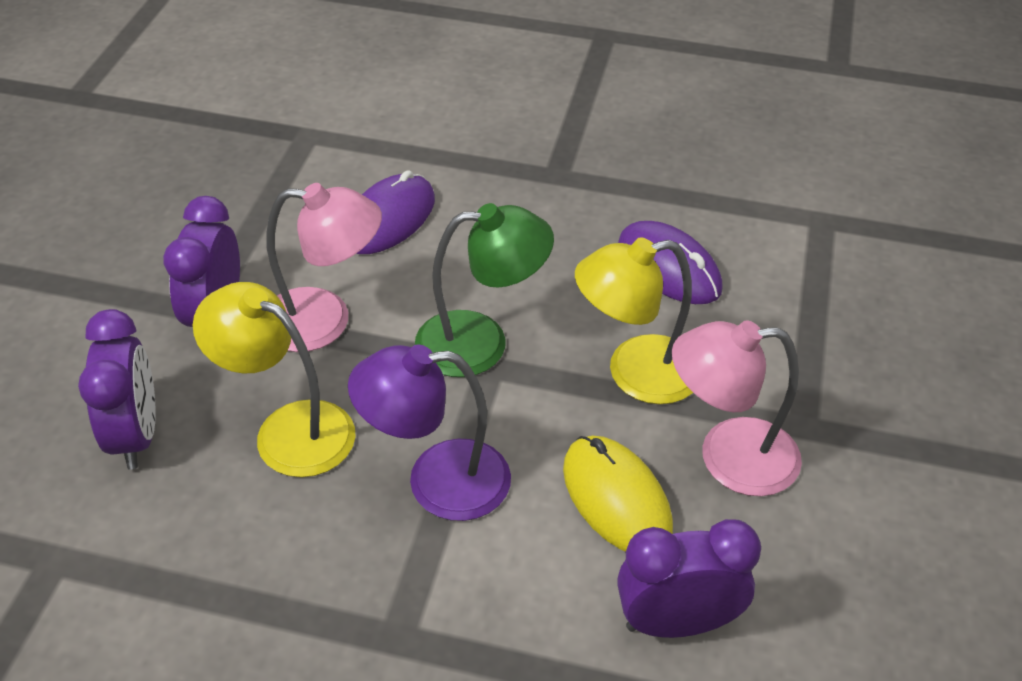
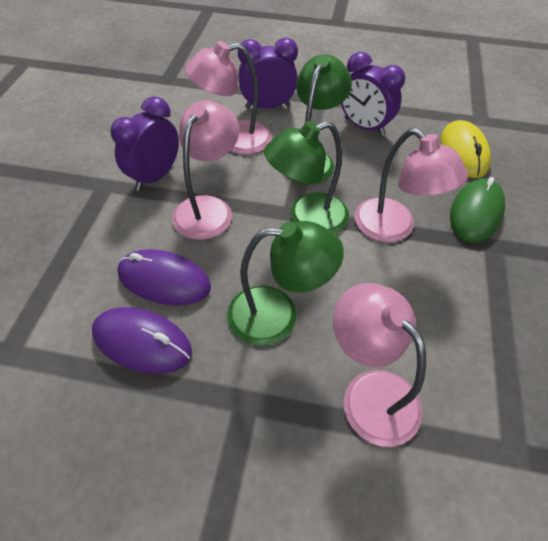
green lamp: [415,203,554,377] = 1 -> [227,221,344,346] [264,121,349,234] [286,54,352,184] = 3
green mouse: none = 0 -> [450,177,505,242] = 1
pink lamp: [266,183,382,352] [672,320,802,496] = 2 -> [172,101,239,240] [185,41,272,155] [333,283,426,447] [354,128,468,242] = 4
purple lamp: [348,345,511,521] = 1 -> none = 0
yellow lamp: [193,282,356,477] [575,237,693,404] = 2 -> none = 0

